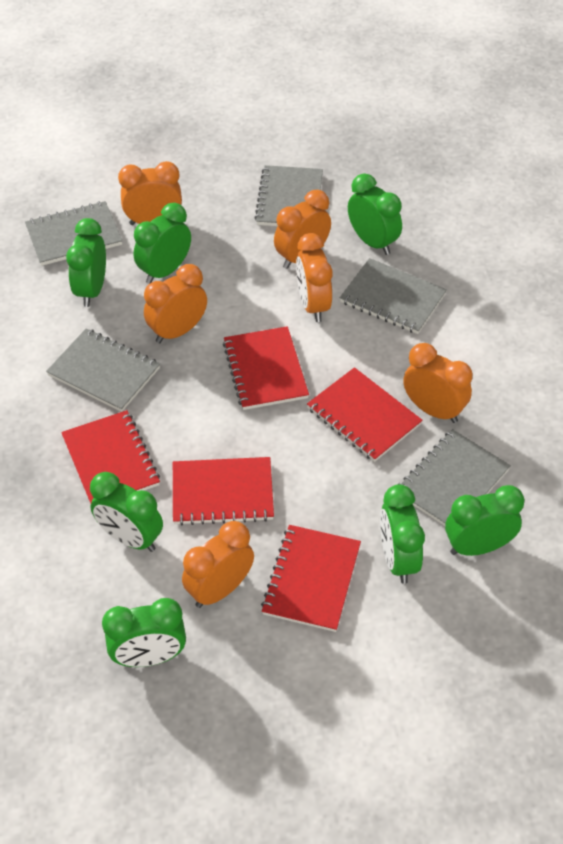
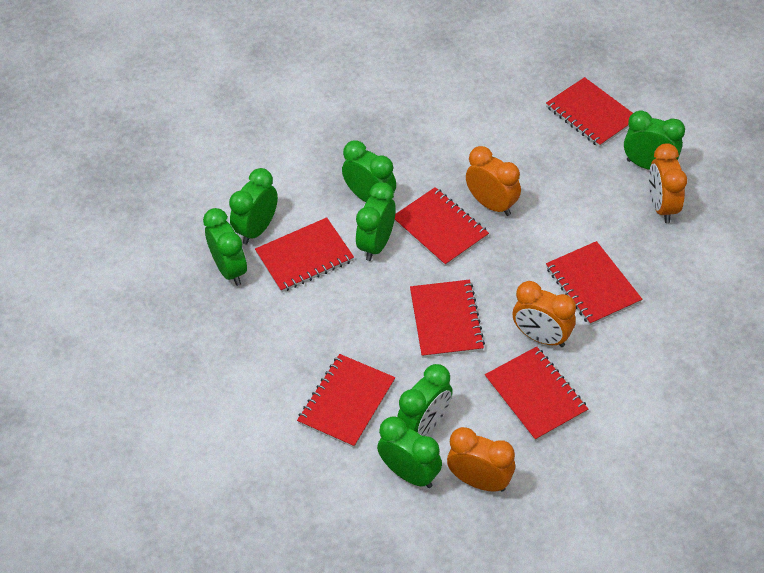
grey notebook: [25,201,123,266] [46,328,160,412] [254,165,323,226] [340,258,447,334] [399,429,511,526] = 5 -> none = 0
orange clock: [118,161,182,225] [144,264,207,343] [182,521,254,608] [274,190,331,269] [296,233,333,322] [403,343,472,423] = 6 -> [447,427,515,492] [466,146,521,216] [513,281,576,347] [649,143,687,223] = 4
red notebook: [61,410,160,504] [173,457,274,526] [223,326,309,410] [261,525,361,632] [307,367,423,462] = 5 -> [255,217,354,292] [297,354,395,448] [394,187,489,267] [410,280,485,358] [485,346,588,441] [546,77,633,147] [546,241,642,325] = 7

